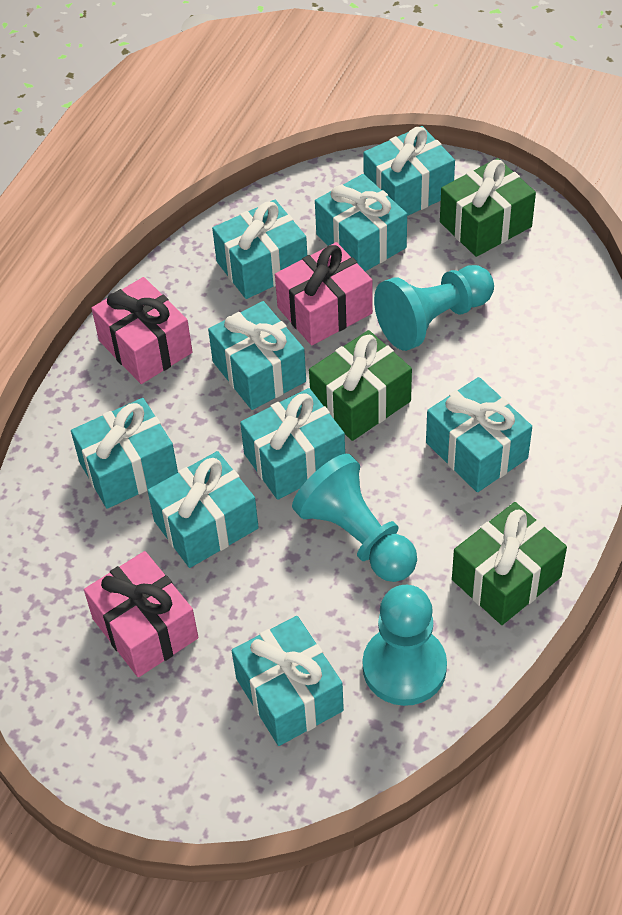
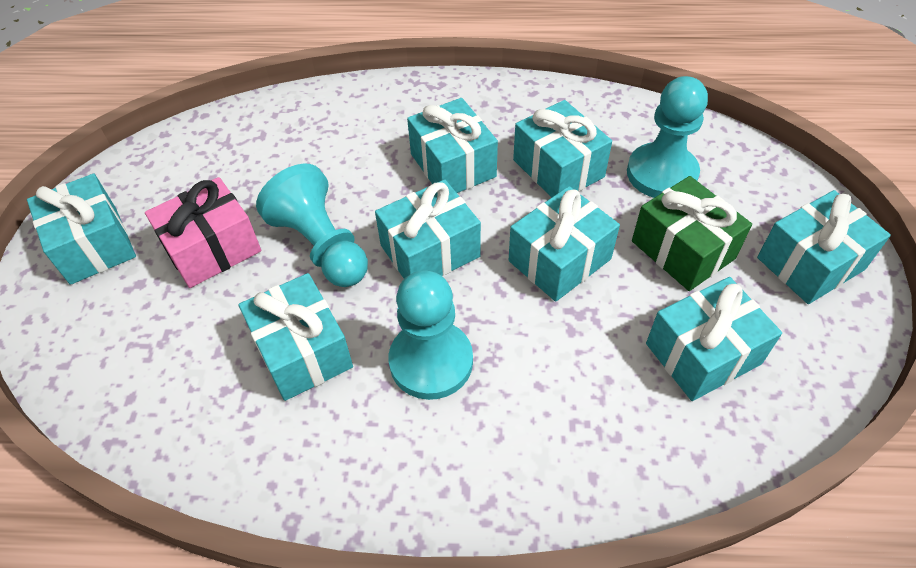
green gift: [309,330,412,441] [440,158,536,257] [452,502,567,625] = 3 -> [632,176,752,291] = 1
pink gift: [84,551,198,677] [91,277,193,384] [275,242,373,345] = 3 -> [145,177,261,288] = 1
turquoise gift: [71,398,178,509] [148,451,259,568] [208,301,306,410] [212,200,307,299] [232,616,344,746] [240,388,345,500] [315,174,407,271] [363,126,455,216] [426,377,532,492] = 9 -> [27,173,136,285] [238,273,353,401] [375,179,481,279] [407,98,498,193] [509,186,620,302] [513,100,612,198] [646,277,782,401] [757,190,891,304] = 8

